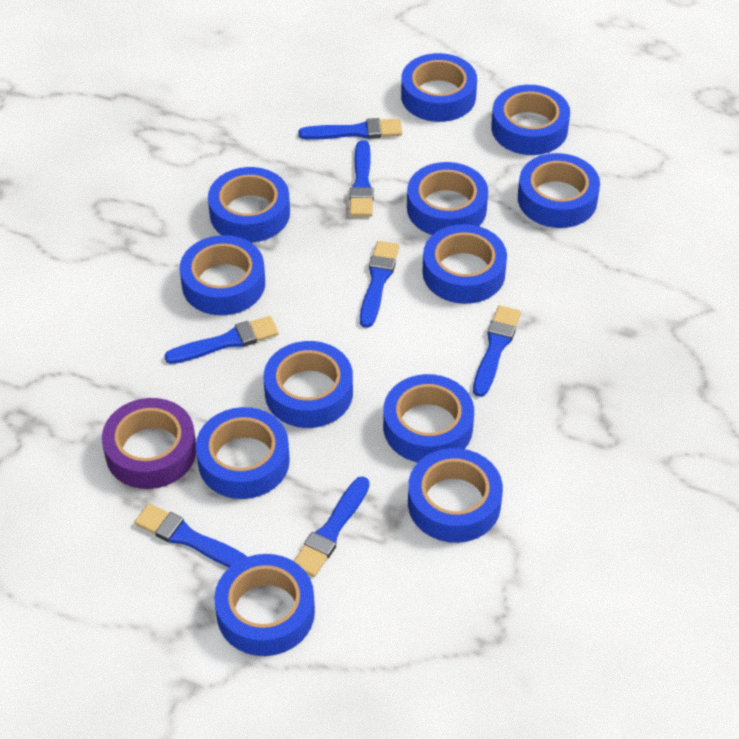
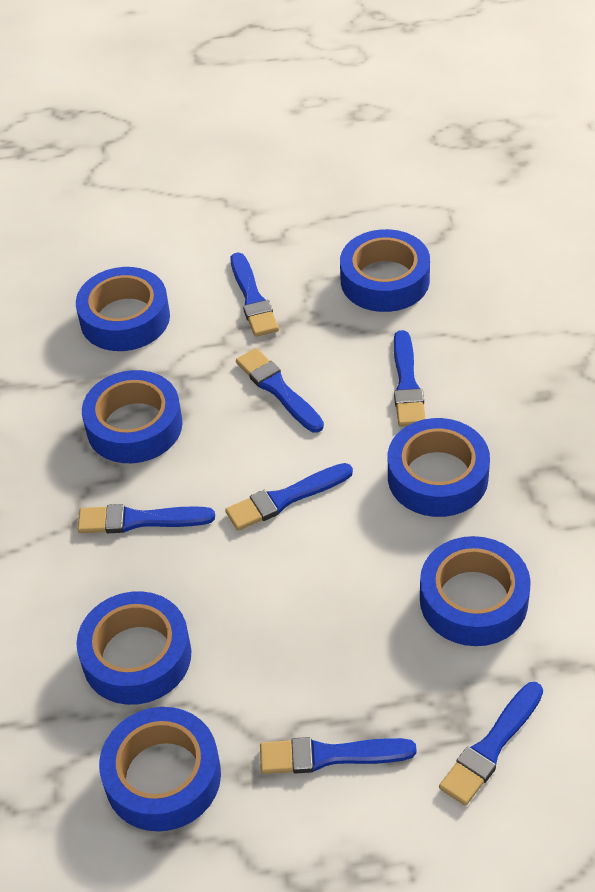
blue tape: [180,235,265,315] [196,407,290,499] [208,167,290,243] [214,554,315,656] [264,341,353,428] [383,374,474,462] [401,53,477,122] [407,162,488,235] [408,448,503,543] [422,224,507,304] [491,85,570,155] [518,153,600,228] = 12 -> [76,267,170,351] [76,591,191,705] [82,370,183,463] [99,707,221,832] [340,229,430,312] [388,418,490,517] [420,536,531,646] = 7
purple tape: [102,398,196,489] = 1 -> none = 0

